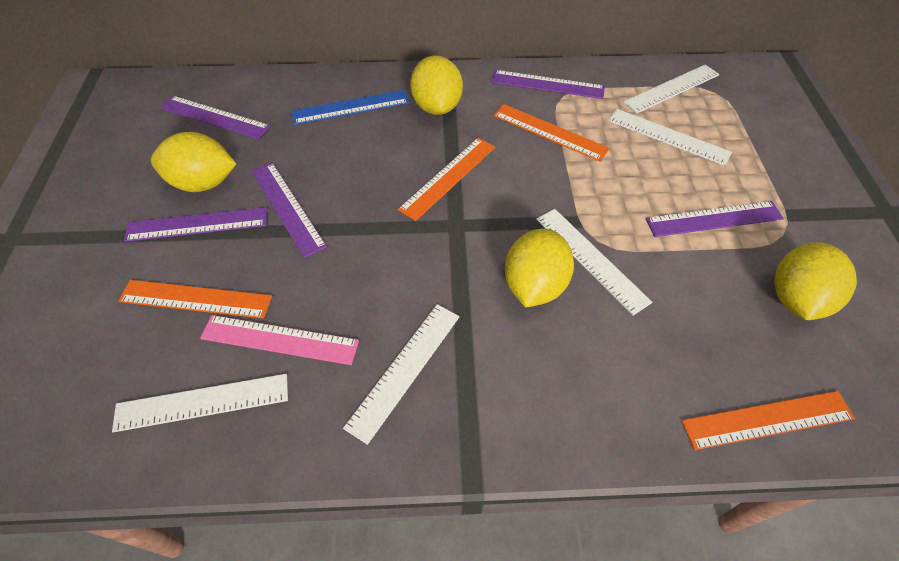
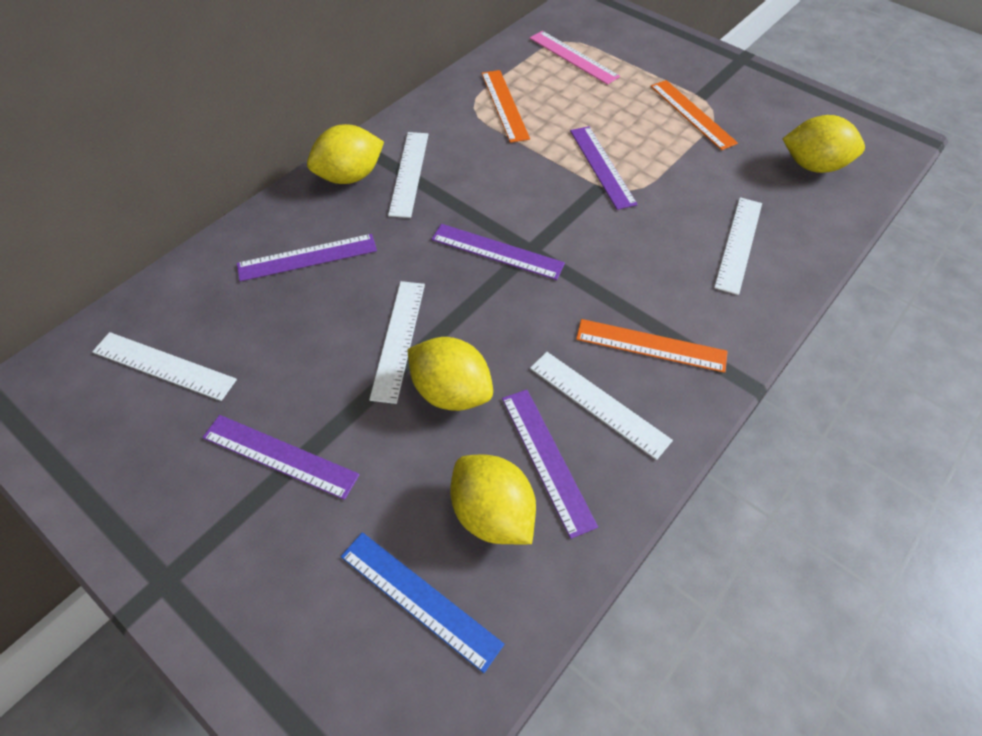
orange ruler: [118,280,272,319] [398,138,495,221] [493,104,610,162] [681,391,855,450] = 4 -> [481,70,530,143] [576,319,728,373] [651,80,738,150] = 3

